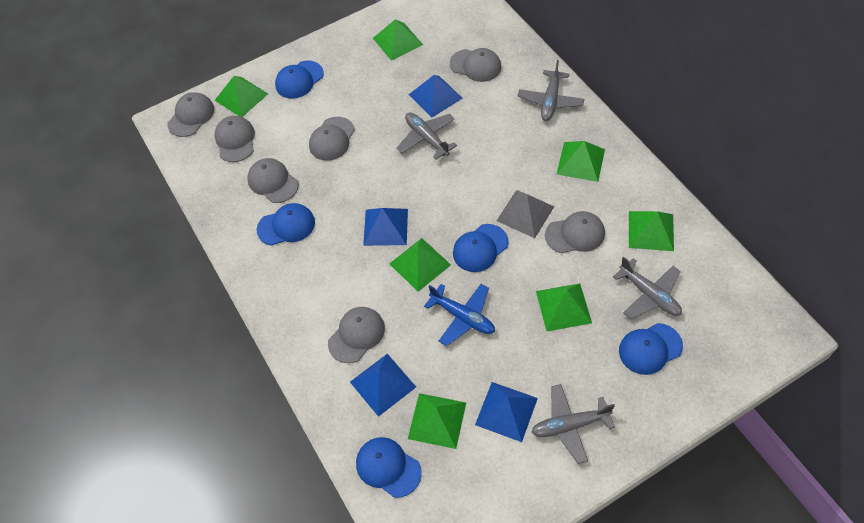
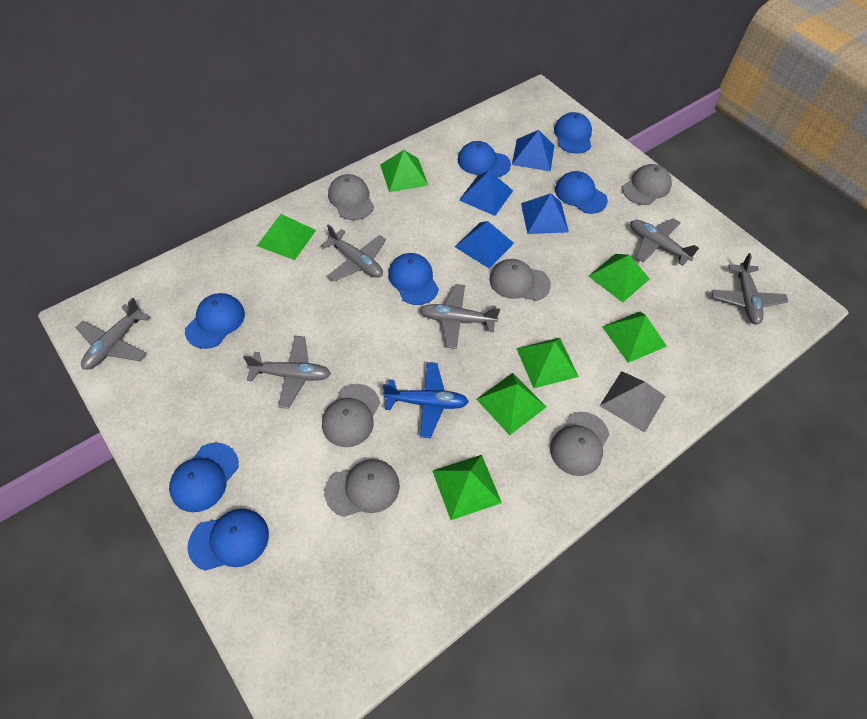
blue cap: [257,203,315,246] [275,61,324,99] [356,437,422,498] [453,224,509,272] [619,323,683,375] = 5 -> [169,443,239,512] [185,293,245,349] [187,509,269,571] [388,253,439,305] [458,141,511,177] [554,112,592,154] [555,171,608,214] = 7
grey cap: [167,92,214,137] [215,116,255,162] [247,158,299,203] [309,117,355,161] [328,307,385,363] [450,48,501,82] [545,211,605,253] = 7 -> [322,384,380,447] [325,459,400,517] [328,174,374,220] [489,259,551,301] [550,412,609,476] [622,164,672,205] = 6
grey plane: [397,112,457,160] [518,60,584,121] [531,384,615,464] [613,257,682,319] = 4 -> [76,297,150,370] [243,336,331,409] [321,224,386,282] [420,284,500,349] [631,218,699,266] [711,253,788,325] = 6

